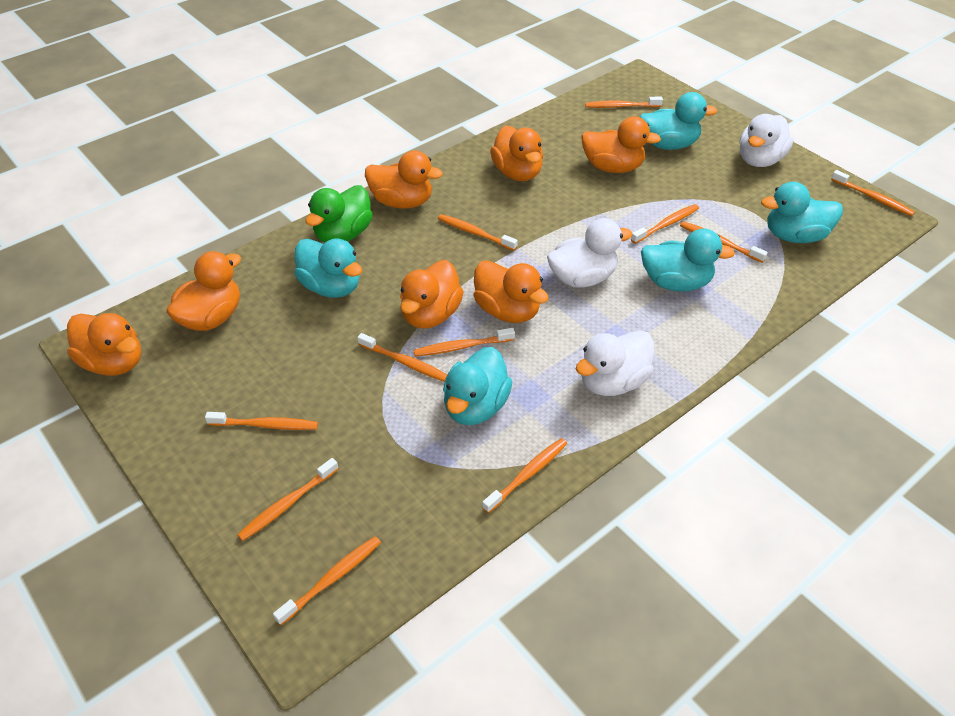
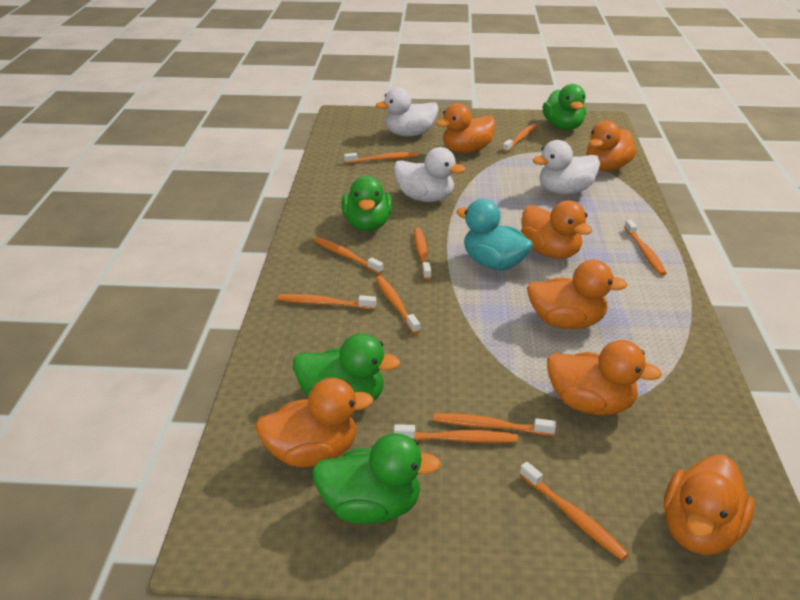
green duck: [306,185,373,242] = 1 -> [293,333,400,401] [312,433,441,524] [341,176,393,231] [543,84,586,130] = 4
orange toothbrush: [205,412,318,430] [237,458,338,541] [273,536,381,625] [357,333,447,382] [413,328,515,357] [438,214,518,251] [482,438,567,513] [585,97,663,108] [631,204,699,244] [680,221,768,263] [831,170,915,216] = 11 -> [277,294,376,309] [313,237,384,274] [344,152,418,164] [375,276,420,334] [394,424,518,443] [414,228,431,280] [433,413,556,436] [503,124,537,152] [519,462,629,560] [624,220,667,276] = 10
turquoise duck: [294,238,362,298] [443,347,512,425] [640,92,718,150] [641,229,735,292] [761,182,843,243] = 5 -> [456,199,533,270] = 1

